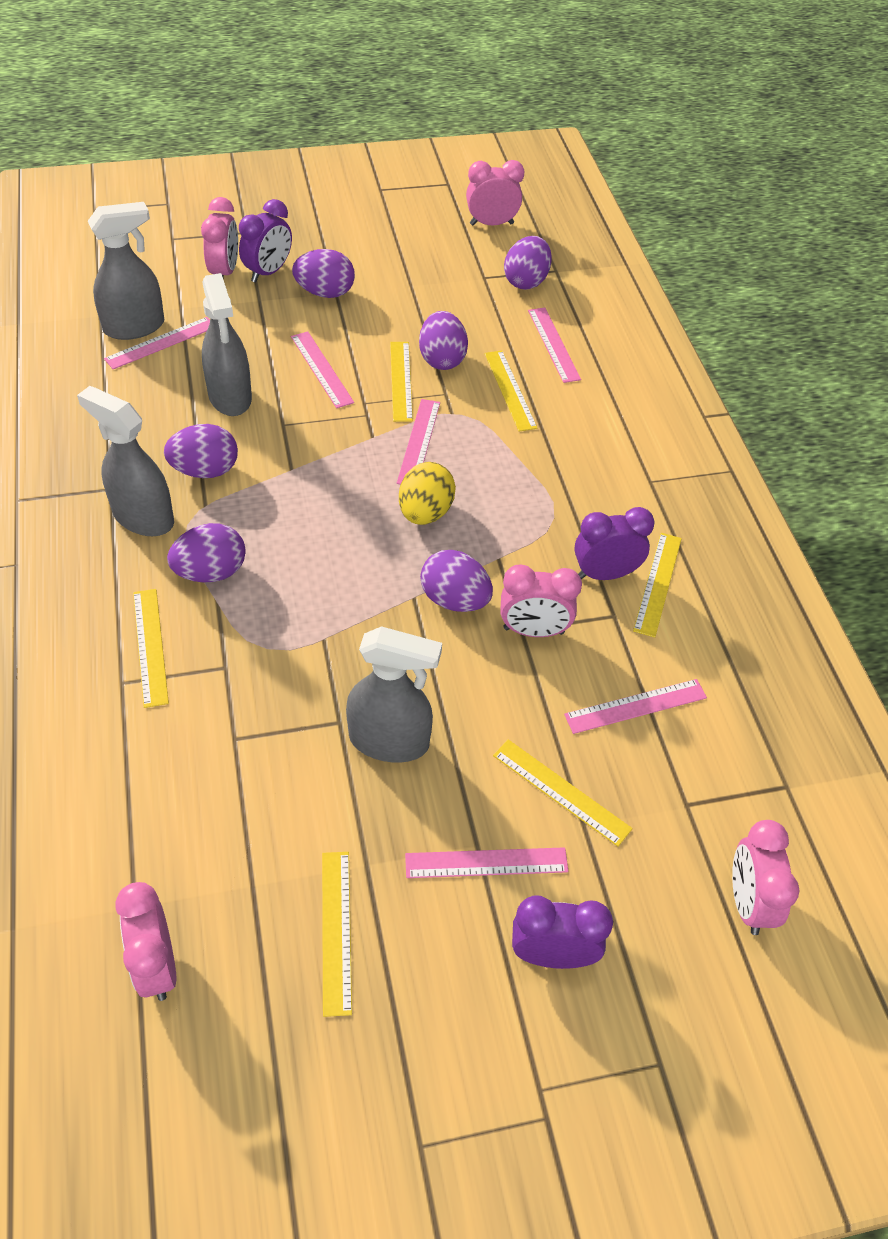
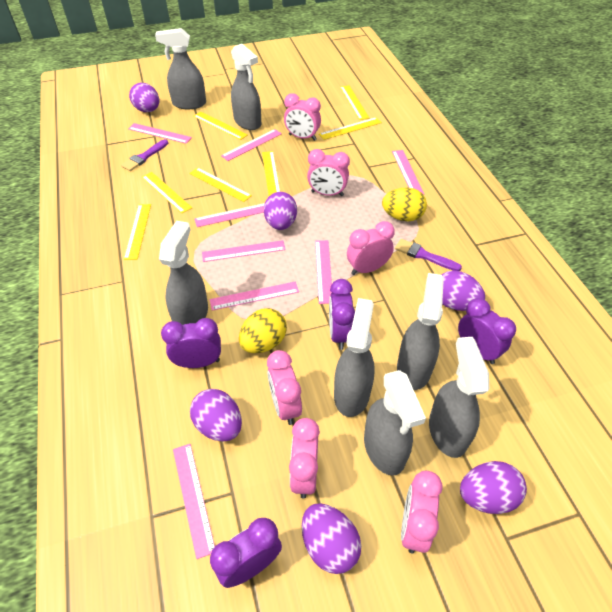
grey spray bottle: [77,386,174,536] [88,202,165,340] [202,273,252,416] [346,626,442,763] = 4 -> [155,28,206,109] [159,221,208,325] [231,44,261,130] [334,298,375,417] [364,370,426,476] [397,273,444,390] [429,337,489,458] = 7
pink clock: [115,882,177,1001] [201,197,238,278] [466,160,524,226] [501,565,582,637] [732,820,800,935] = 5 -> [267,350,302,425] [284,93,321,141] [289,418,320,499] [307,149,350,196] [347,221,395,275] [401,471,442,554] = 6
pink ruler: [104,317,210,369] [291,331,354,408] [397,399,440,485] [405,847,568,878] [528,308,581,383] [564,679,707,734] = 6 -> [128,123,192,144] [173,444,215,559] [195,203,265,227] [202,240,286,262] [210,282,299,311] [221,129,282,161] [315,240,332,304] [392,150,424,195] = 8
purple brush: none = 0 -> [121,139,168,171] [395,239,462,271] = 2
purple clock: [239,199,292,283] [512,895,613,969] [574,507,655,580] = 3 -> [161,318,221,368] [210,518,282,588] [329,279,355,350] [458,298,516,364] = 4
yellow egg: [399,462,456,525] = 1 -> [239,308,287,353] [382,187,427,221] = 2
yellow ruler: [133,589,169,708] [322,852,352,1017] [390,342,413,422] [485,350,538,432] [493,739,633,846] [633,533,682,638] = 6 -> [124,204,151,260] [142,172,192,213] [189,167,252,202] [193,112,248,140] [262,151,280,196] [319,117,382,140] [340,85,369,120] = 7

